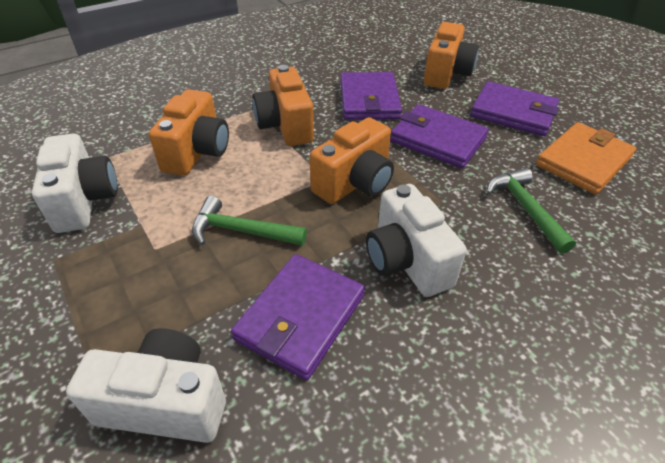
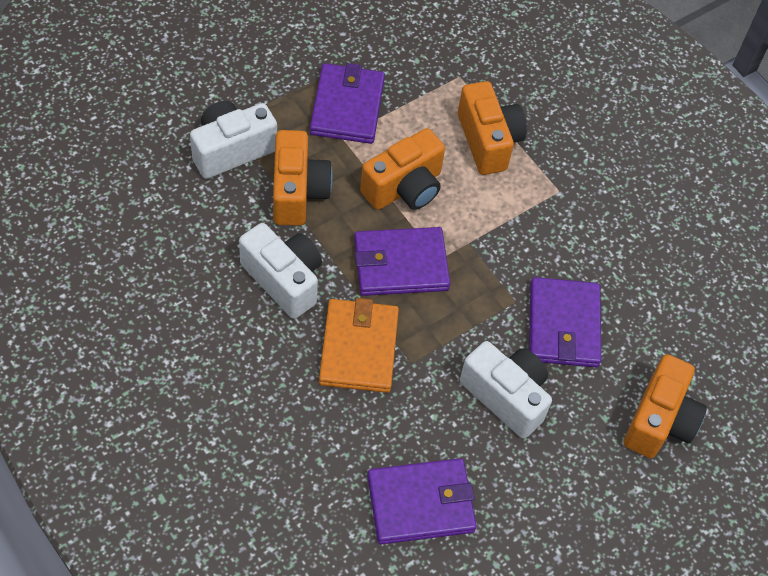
green hammer: [192,196,307,246] [487,168,576,254] = 2 -> none = 0

